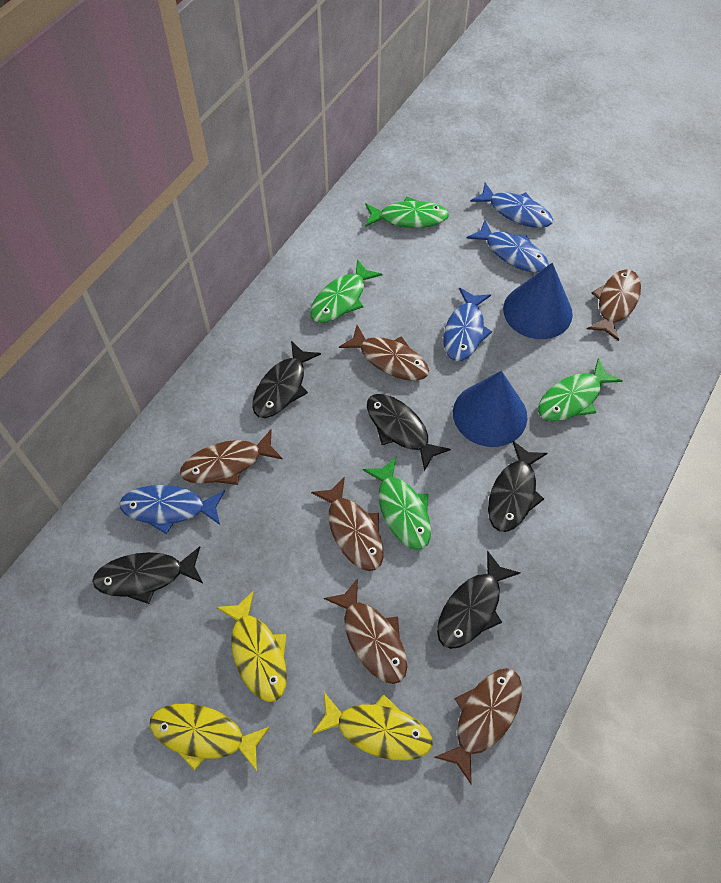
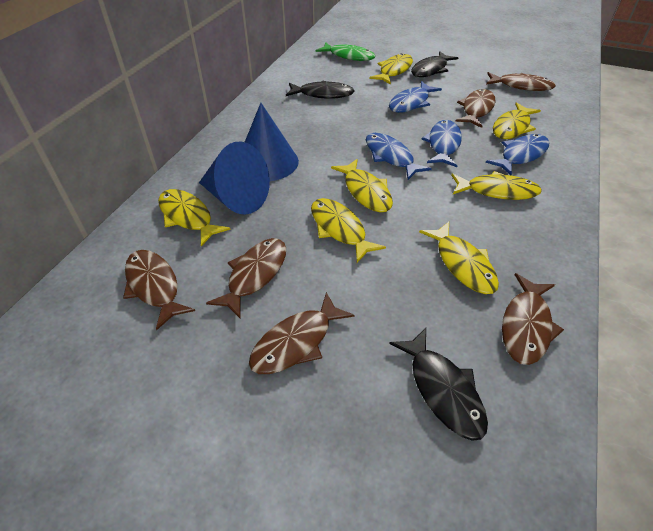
black fish: [92,546,203,604] [252,341,321,418] [367,394,451,472] [437,550,520,649] [488,441,548,532] = 5 -> [286,81,354,99] [389,328,488,441] [411,51,458,77] = 3
green fish: [310,259,383,323] [363,457,431,550] [365,197,449,228] [538,358,623,421] = 4 -> [316,42,375,61] = 1
yellow fish: [150,704,270,771] [216,591,287,702] [311,692,433,761] = 3 -> [158,189,231,246] [311,198,386,263] [331,159,393,212] [369,53,413,84] [419,222,499,294] [451,171,542,200] [493,102,541,139] = 7

